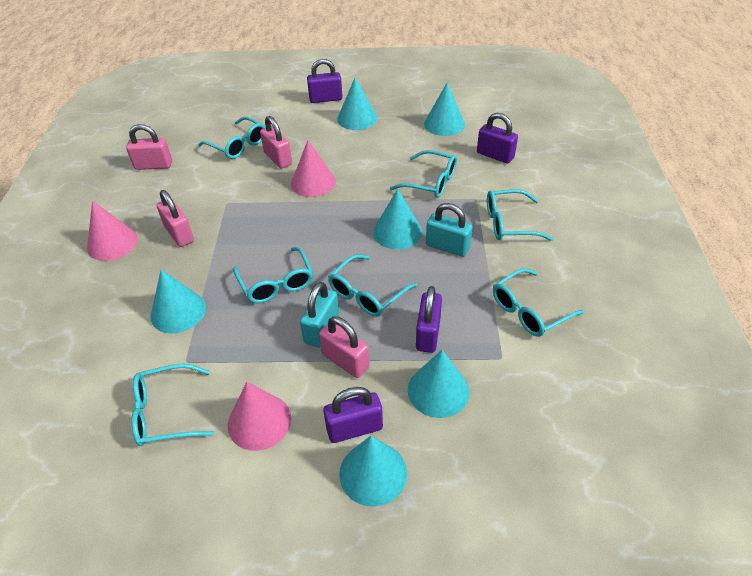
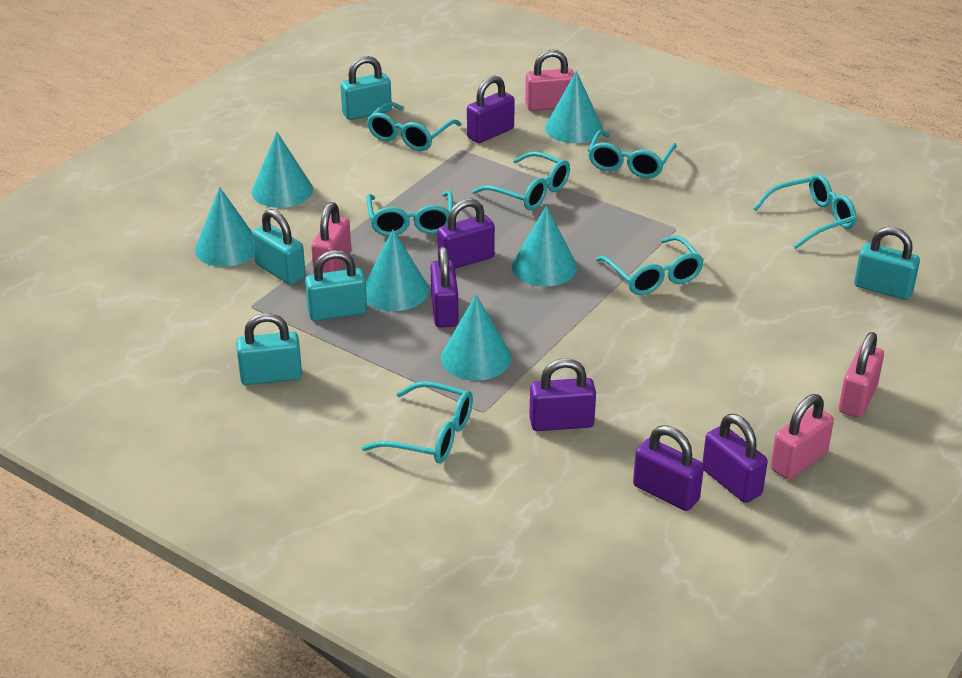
pink cone: [87,201,138,261] [228,382,291,451] [291,140,336,197] = 3 -> none = 0
purple padlock: [307,59,343,103] [323,387,383,443] [416,286,442,353] [477,113,518,164] = 4 -> [431,246,458,327] [437,199,495,269] [467,76,515,143] [529,358,596,431] [633,425,704,511] [702,414,768,503] = 6
turquoise padlock: [300,282,339,347] [426,203,473,257] = 2 -> [236,313,302,385] [252,209,306,285] [305,250,367,321] [340,56,392,120] [854,227,920,300] = 5

